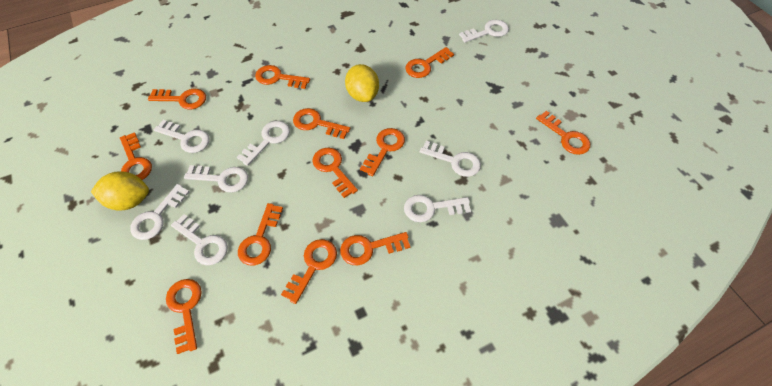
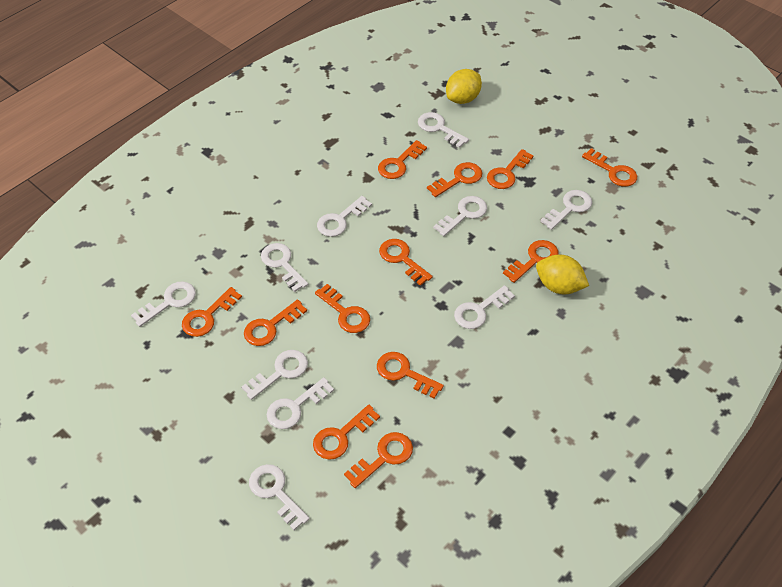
white key: [130,184,190,240] [154,120,210,153] [171,214,228,265] [184,165,248,192] [237,121,290,166] [404,195,471,222] [420,141,481,177] [459,20,509,43] = 8 -> [131,281,196,327] [242,350,308,400] [249,464,310,530] [261,243,308,292] [267,377,334,429] [317,196,372,237] [418,112,469,148] [433,196,487,236] [454,285,515,329] [540,190,592,230] = 10

